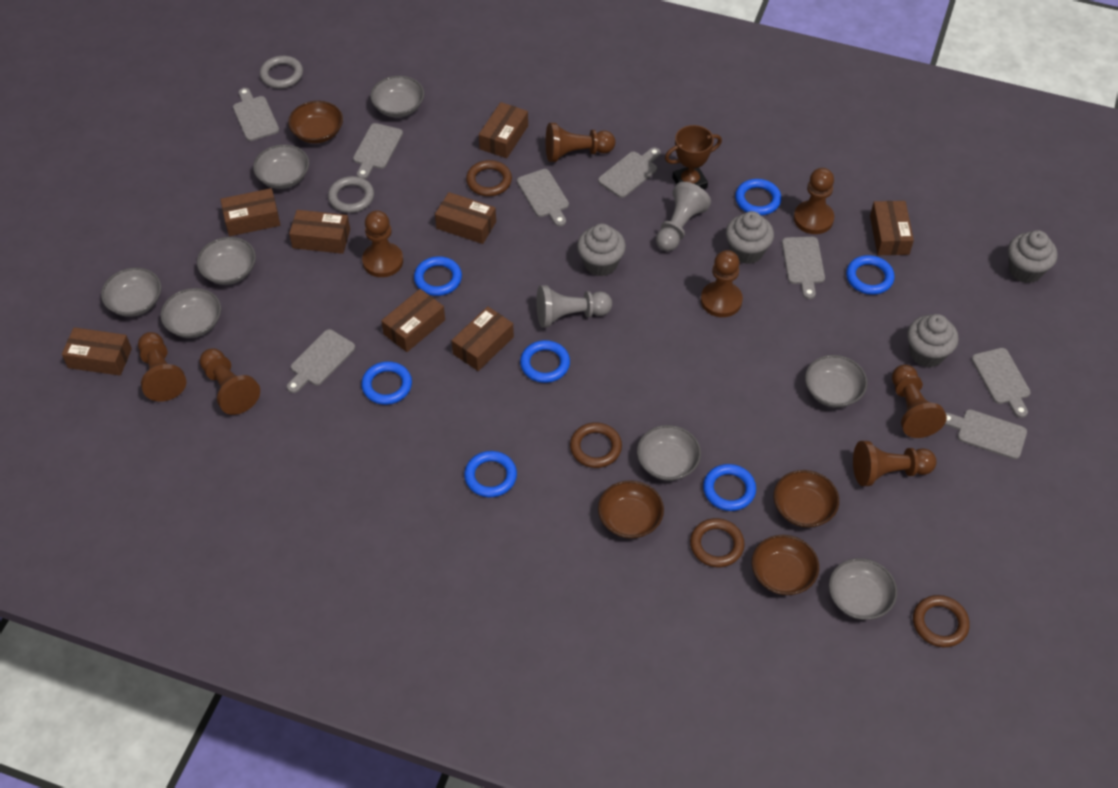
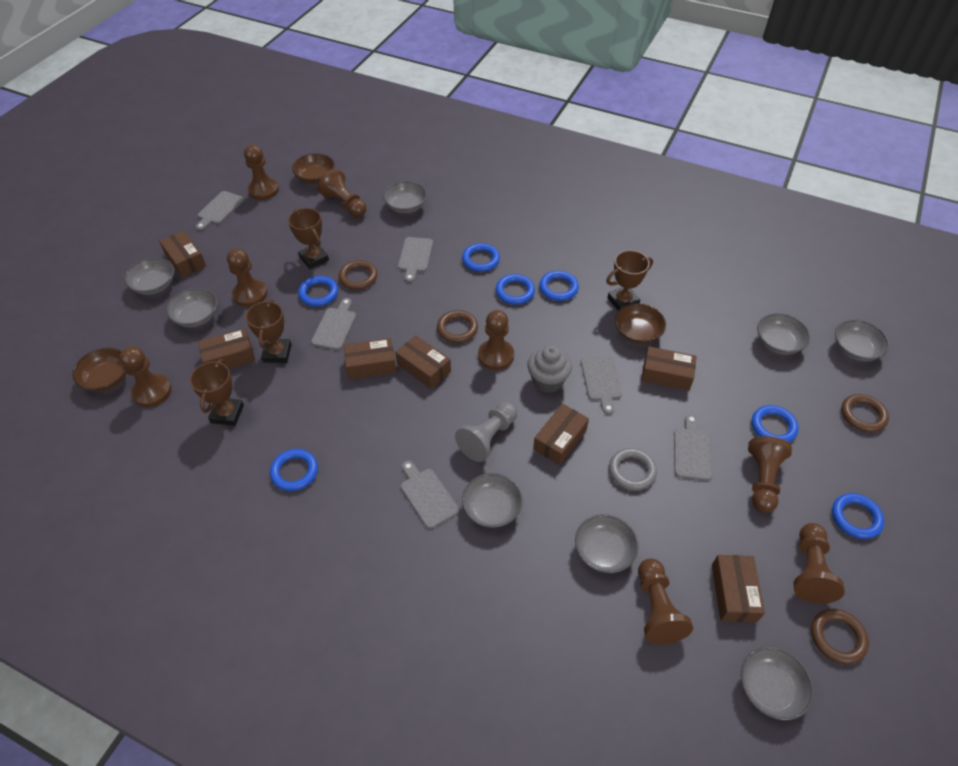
brown bowl: [288,101,343,144] [598,480,664,539] [752,535,819,595] [774,470,839,528] = 4 -> [72,348,127,392] [292,153,335,184] [615,303,666,344] = 3
brown box: [62,327,132,376] [220,188,280,236] [289,210,350,254] [381,289,445,352] [435,192,496,244] [452,306,514,371] [479,102,528,158] [870,201,914,255] = 8 -> [159,230,206,277] [198,328,256,369] [344,338,396,380] [395,335,451,389] [533,403,589,465] [641,346,697,391] [712,555,765,622] = 7
brown trophy: [665,125,722,189] = 1 -> [190,359,244,426] [246,299,292,363] [288,208,329,269] [606,250,653,311] = 4
grey cupcake: [577,223,626,276] [726,211,774,264] [907,314,959,367] [1008,230,1058,283] = 4 -> [527,345,572,393] = 1
grey cutting board: [233,88,279,141] [287,329,355,393] [353,123,403,179] [517,169,569,226] [598,147,661,198] [782,237,825,299] [944,409,1027,459] [972,348,1031,418] = 8 -> [196,191,244,231] [311,298,356,350] [398,237,433,282] [401,461,459,529] [581,356,622,415] [674,414,712,481] = 6
grey pawn: [536,285,612,328] [656,182,711,251] = 2 -> [455,402,517,462] = 1
grey ring: [260,56,303,88] [328,176,374,213] = 2 -> [609,448,657,491] = 1

